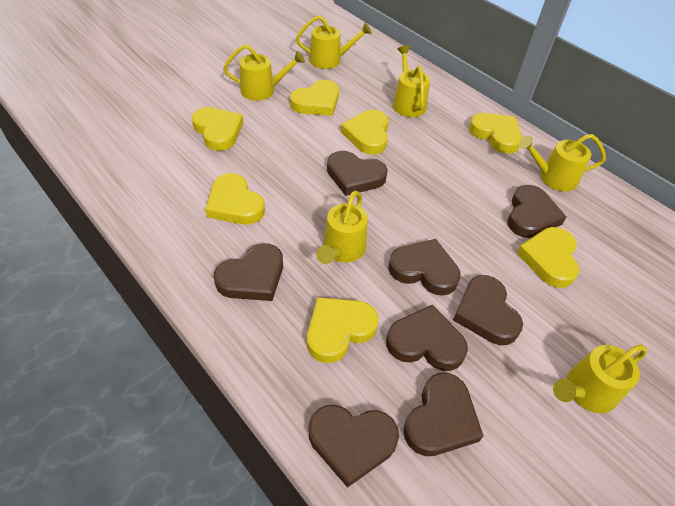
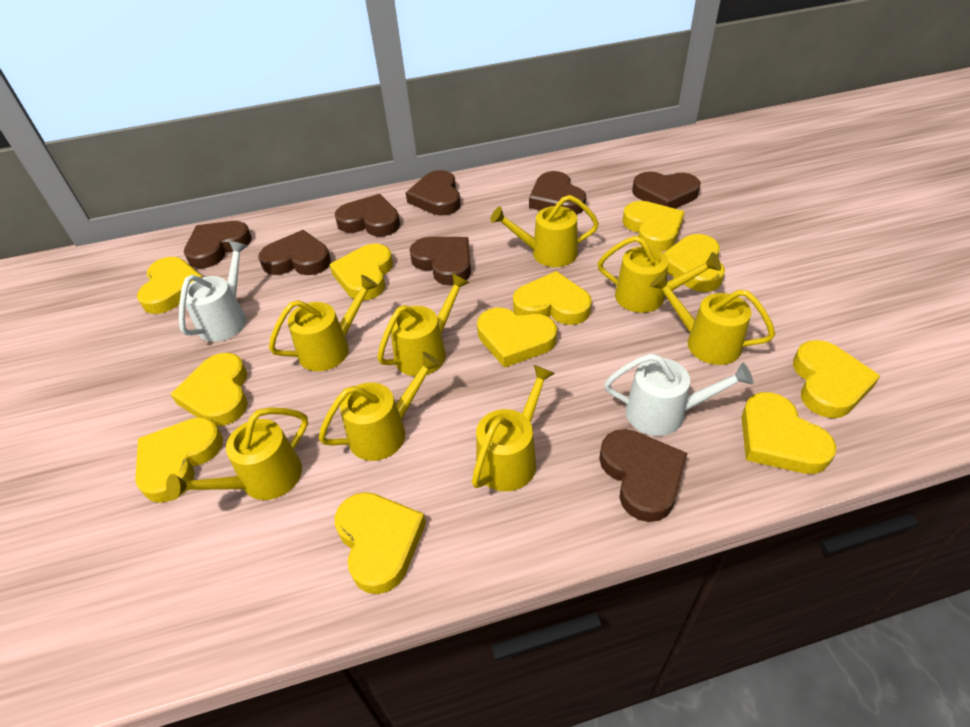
white watering can: none = 0 -> [179,241,247,342] [604,353,753,436] = 2
yellow heart: [192,107,243,151] [205,173,265,225] [290,80,339,116] [307,297,379,363] [341,110,389,154] [469,113,522,154] [517,227,579,288] = 7 -> [135,417,223,503] [137,257,203,314] [170,353,248,426] [329,244,393,300] [335,492,426,594] [477,308,557,368] [513,271,592,325] [622,201,685,251] [664,234,725,292] [741,392,837,474] [793,340,880,418] = 11
yellow watering can: [223,44,305,101] [296,15,372,69] [316,191,368,264] [393,46,430,117] [519,134,606,191] [553,345,647,413] = 6 -> [166,408,308,500] [269,275,378,371] [318,352,441,461] [377,273,470,376] [472,365,555,491] [490,195,599,267] [598,236,721,313] [650,272,775,365] = 8

